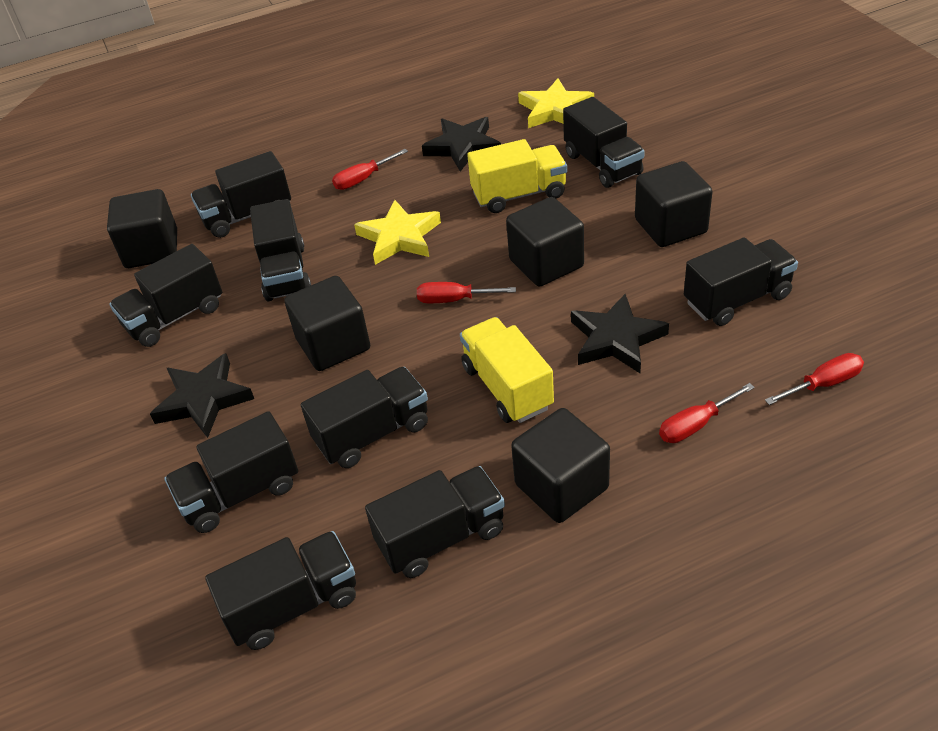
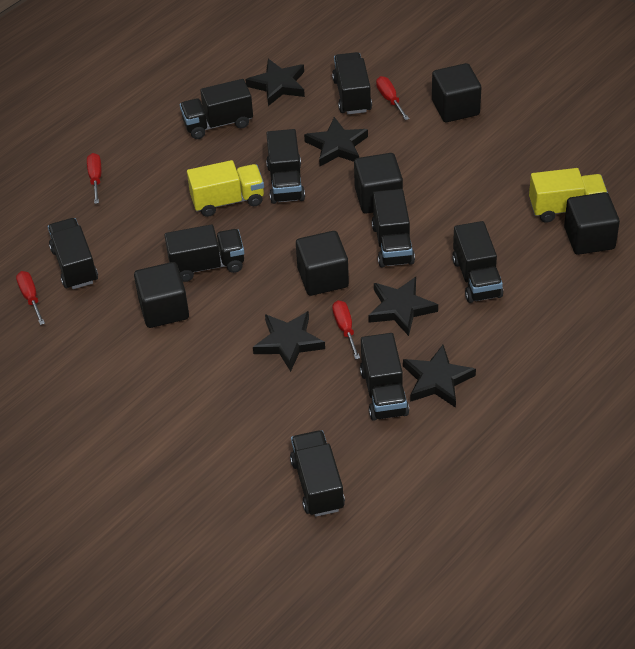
black star: [150,353,254,438] [422,117,501,172] [571,294,669,373] = 3 -> [245,59,305,106] [253,311,325,372] [304,117,368,166] [368,277,438,336] [403,345,476,408] = 5
yellow star: [354,200,441,265] [518,78,594,128] = 2 -> none = 0

